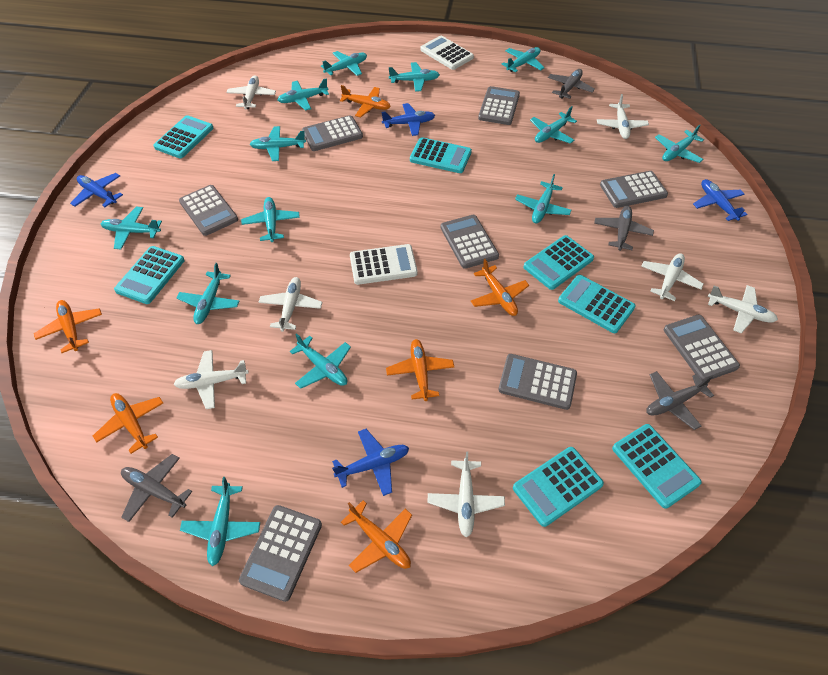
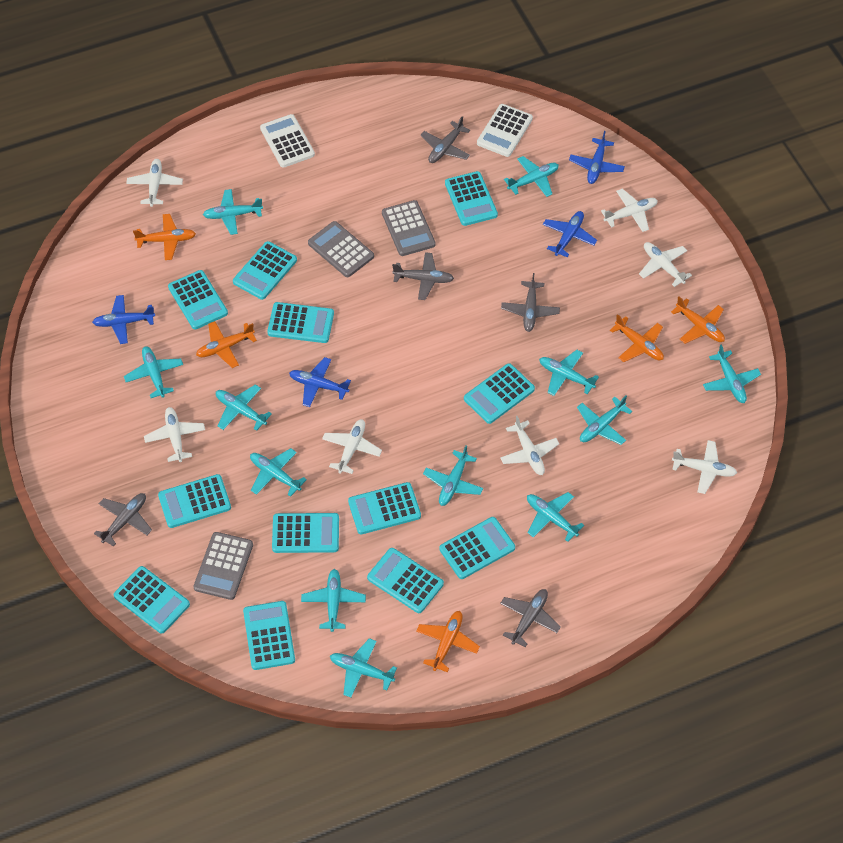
grey calculator: [179,185,238,236] [239,505,322,602] [302,115,363,151] [440,215,499,269] [478,86,520,125] [498,354,577,410] [600,171,668,208] [664,315,740,382] = 8 -> [193,532,253,600] [308,221,374,277] [382,200,436,256] = 3
grey plane: [121,454,192,522] [548,69,595,99] [594,206,654,251] [646,371,714,430] = 4 -> [94,493,152,547] [392,252,454,300] [420,116,470,163] [500,589,561,648] [501,273,560,332] = 5
orange plane: [34,300,102,353] [93,393,163,454] [340,85,391,117] [341,500,412,573] [386,339,454,401] [471,259,529,316] = 6 -> [133,214,196,260] [196,321,257,368] [416,611,480,672] [610,314,664,362] [671,296,725,344] = 5
turquoise calculator: [114,246,185,304] [153,115,214,158] [410,137,472,173] [513,447,604,527] [524,235,594,290] [558,275,636,333] [612,424,702,509] = 7 -> [114,566,190,633] [158,474,231,528] [168,270,228,330] [233,241,297,300] [243,601,295,670] [267,302,334,343] [272,513,339,553] [348,482,421,534] [367,548,444,613] [439,517,515,579] [445,171,498,226] [464,363,535,424] = 12
turquoise plane: [101,207,162,250] [177,263,239,324] [180,477,260,566] [241,197,300,242] [250,126,306,161] [278,78,329,111] [290,333,351,389] [321,51,367,76] [388,62,440,92] [502,47,545,72] [515,174,572,224] [530,106,577,144] [655,124,704,163] = 13 -> [124,346,183,398] [203,189,263,235] [216,384,272,431] [250,448,307,497] [301,569,366,632] [330,638,397,698] [423,445,483,506] [504,156,559,197] [527,492,584,542] [539,350,599,396] [577,396,632,445] [703,345,761,403] = 12

